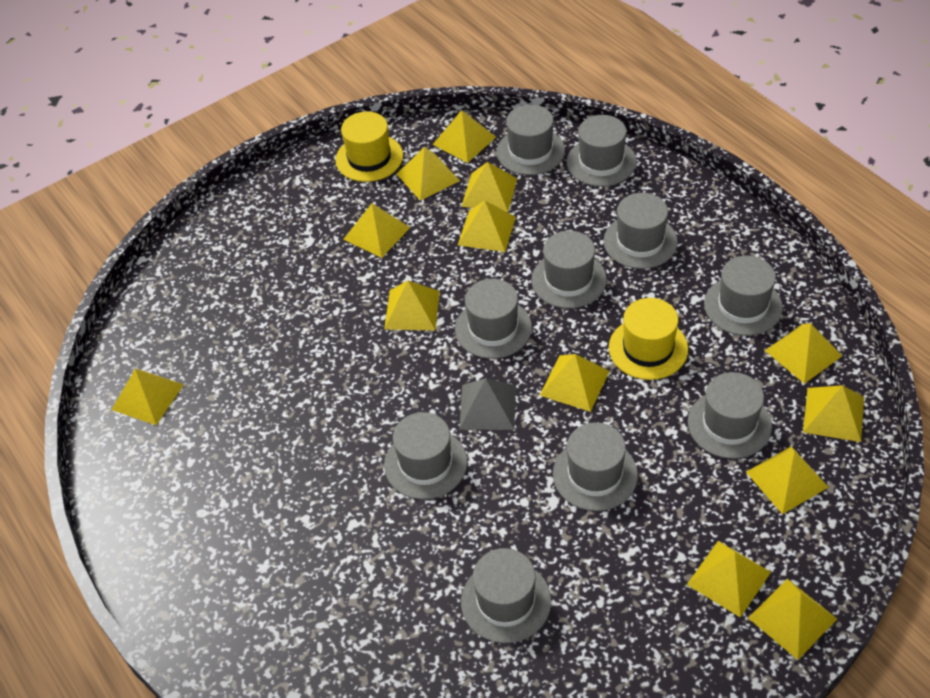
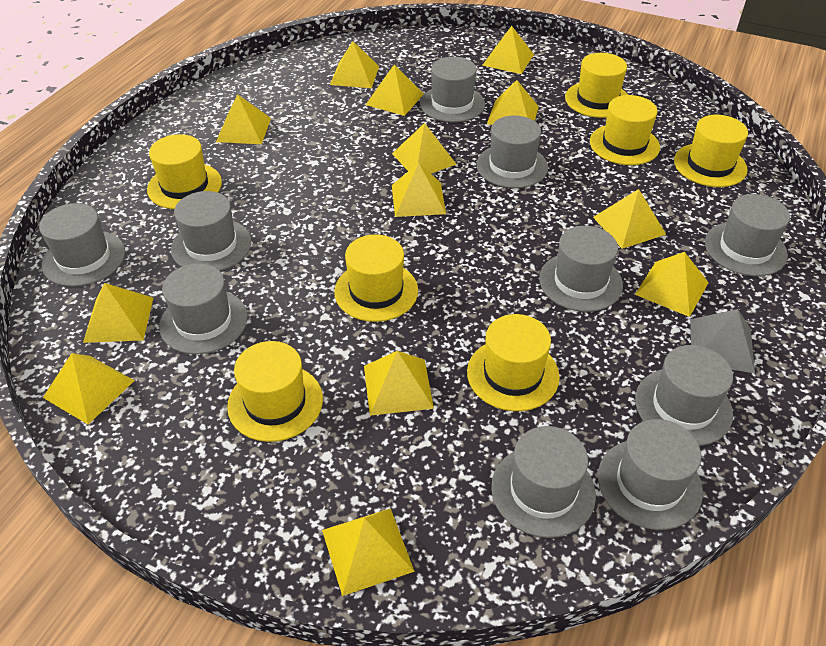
yellow hat: [335,111,403,182] [609,298,688,380] = 2 -> [147,134,222,209] [227,341,323,442] [334,234,418,322] [467,314,560,411] [565,53,628,118] [590,95,660,165] [674,115,748,187] = 7

